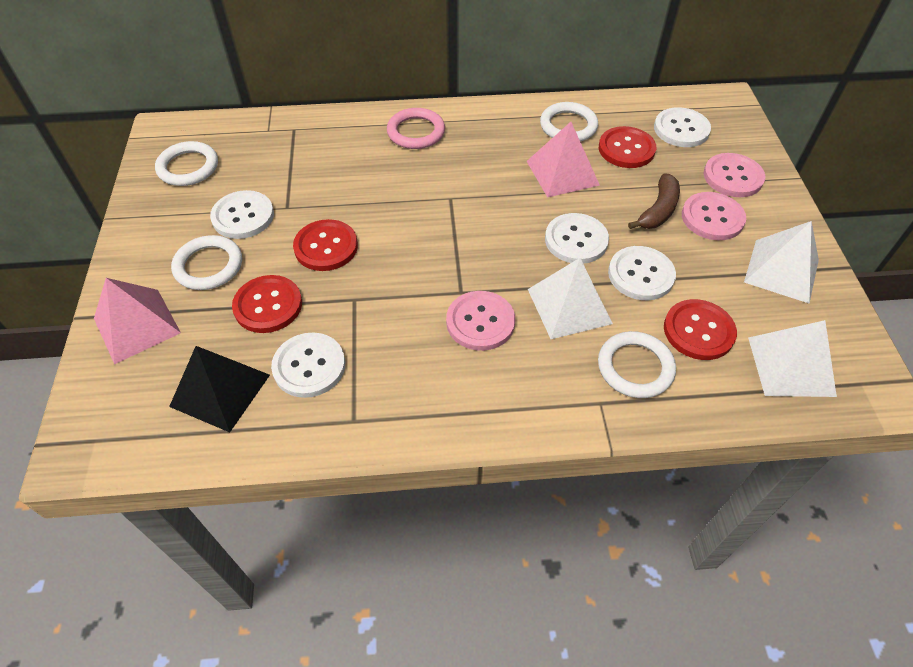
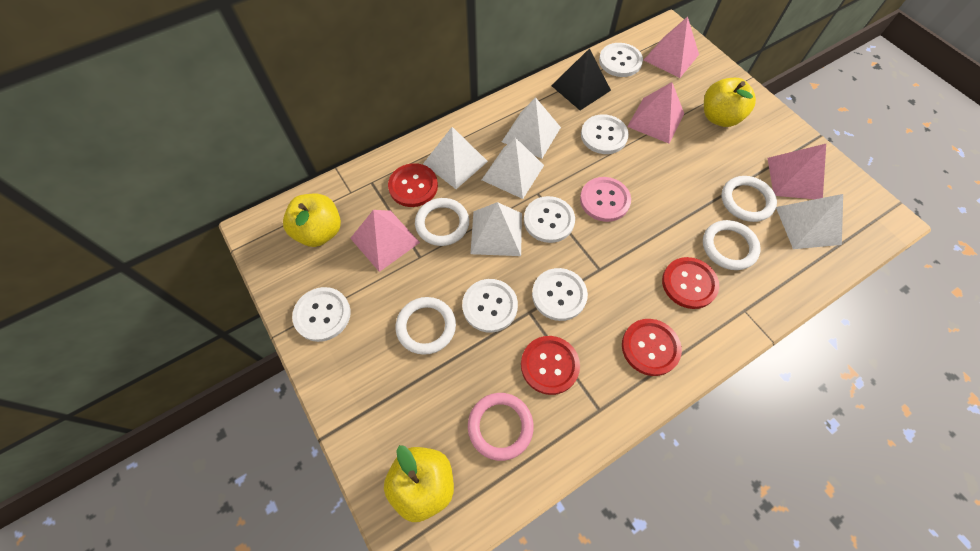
brown banana: [628,173,680,229] = 1 -> none = 0
pink button: [446,291,515,351] [682,192,746,240] [703,153,765,197] = 3 -> [580,177,631,222] = 1
pink pyramid: [94,278,181,364] [527,122,600,198] = 2 -> [350,210,420,272] [627,82,684,143] [644,17,699,78] [768,144,826,199] = 4
white button: [210,190,274,239] [271,333,345,398] [545,213,609,264] [608,246,676,300] [654,107,711,147] = 5 -> [292,287,351,342] [462,279,518,333] [524,196,575,243] [532,268,588,321] [581,114,629,154] [599,43,643,77] = 6
white pyramid: [528,258,613,339] [744,221,819,304] [748,320,837,397] = 3 -> [423,127,488,189] [470,202,522,256] [482,137,544,199] [502,97,561,159] [776,194,843,249] = 5
yellow apple: none = 0 -> [283,194,341,247] [384,445,454,522] [704,78,756,127] = 3

